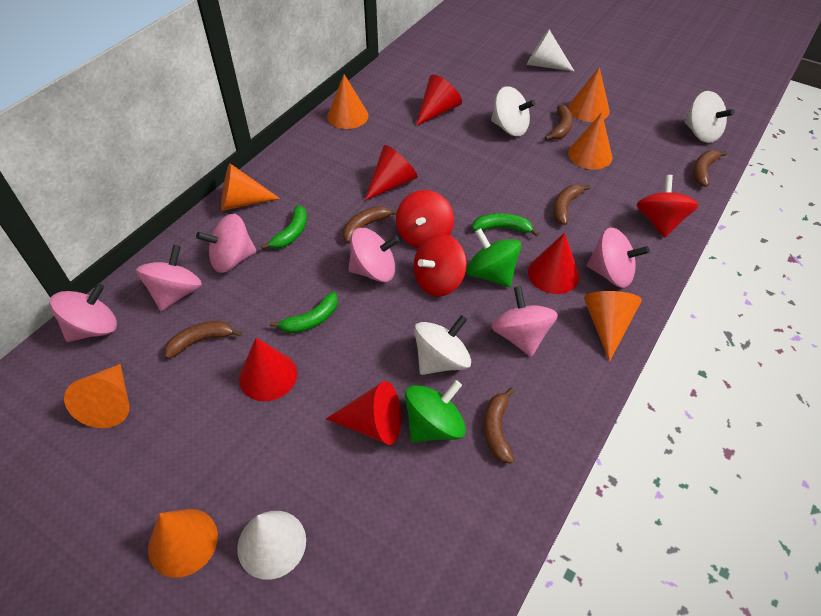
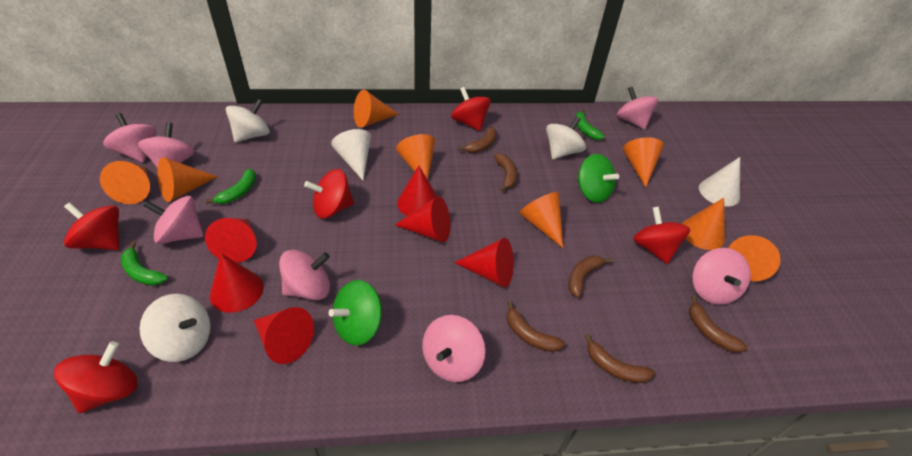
orange cone: [64,364,129,428] [148,509,218,578] [221,163,280,211] [327,74,368,129] [568,67,610,122] [568,113,612,170] [584,291,642,362] = 7 -> [100,161,150,204] [158,157,218,202] [354,90,399,128] [396,134,435,180] [519,192,563,248] [623,137,664,188] [682,198,725,250] [728,235,780,281] = 8
pink spinning top: [50,283,117,342] [136,245,202,311] [196,214,257,273] [348,228,400,282] [491,286,558,357] [586,228,650,288] = 6 -> [103,113,156,162] [138,122,194,168] [143,196,203,244] [279,250,330,300] [422,315,485,382] [617,87,658,129] [692,248,751,305] = 7
red cone: [239,338,297,401] [326,381,401,445] [365,145,418,201] [416,75,462,126] [528,233,580,294] = 5 -> [205,218,257,263] [210,253,264,313] [254,307,314,364] [395,196,450,242] [397,166,437,216] [454,238,514,287] = 6
red spinning top: [396,190,454,248] [413,234,467,297] [637,175,698,238] = 3 -> [54,341,138,413] [64,202,119,250] [304,169,354,219] [451,87,491,131] [633,206,690,264] = 5

